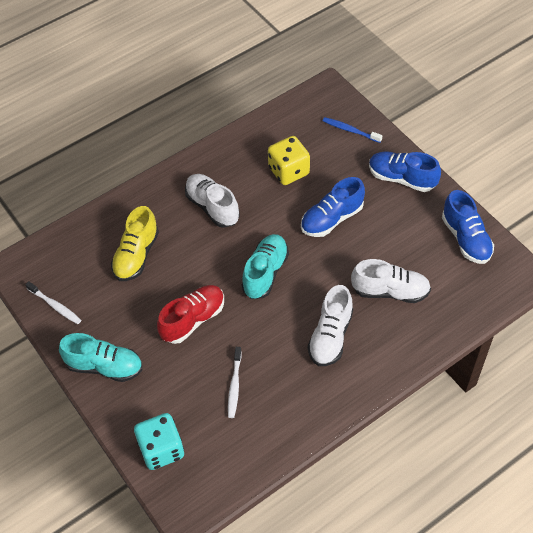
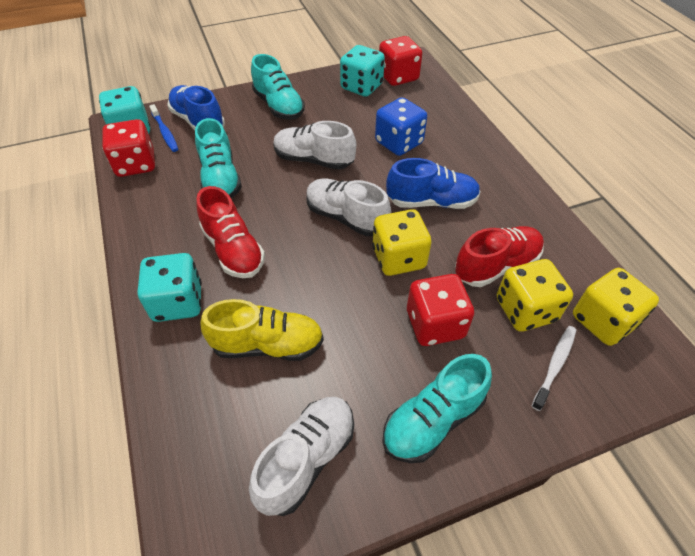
blue dice: none = 0 -> [375,97,427,156] = 1
blue shoe: [301,177,365,237] [369,151,441,192] [442,190,494,264] = 3 -> [167,85,225,131] [386,158,481,209] = 2
red dice: none = 0 -> [102,119,155,177] [379,36,422,86] [407,274,474,346] = 3
red shoe: [157,285,224,344] = 1 -> [196,186,265,278] [455,226,544,287] = 2
turquoise dice: [134,413,184,470] = 1 -> [99,86,150,134] [138,253,202,322] [340,45,385,97] = 3
turquoise shoe: [59,333,142,382] [242,234,289,299] = 2 -> [195,118,242,198] [251,54,305,120] [382,354,492,463] = 3
white toothbrush: [25,281,81,324] [228,347,242,418] = 2 -> [532,326,576,411] = 1
yellow dice: [268,136,310,185] = 1 -> [372,209,432,276] [497,259,573,332] [573,268,659,346] = 3

